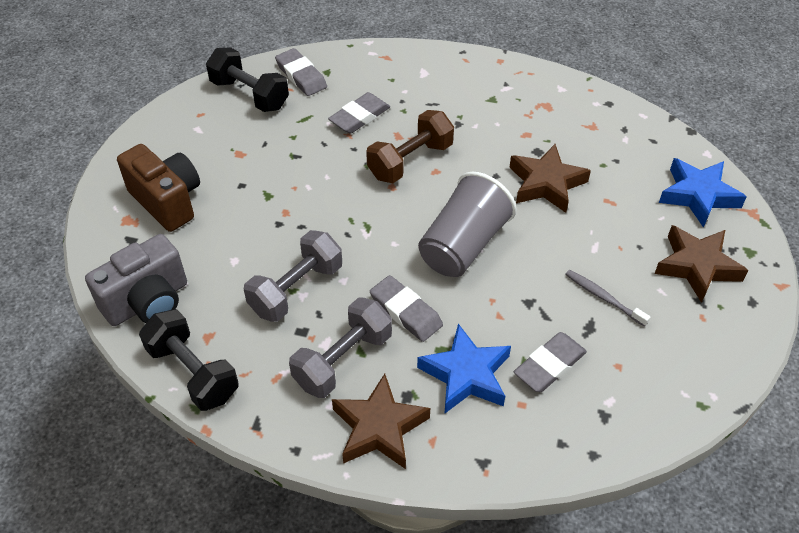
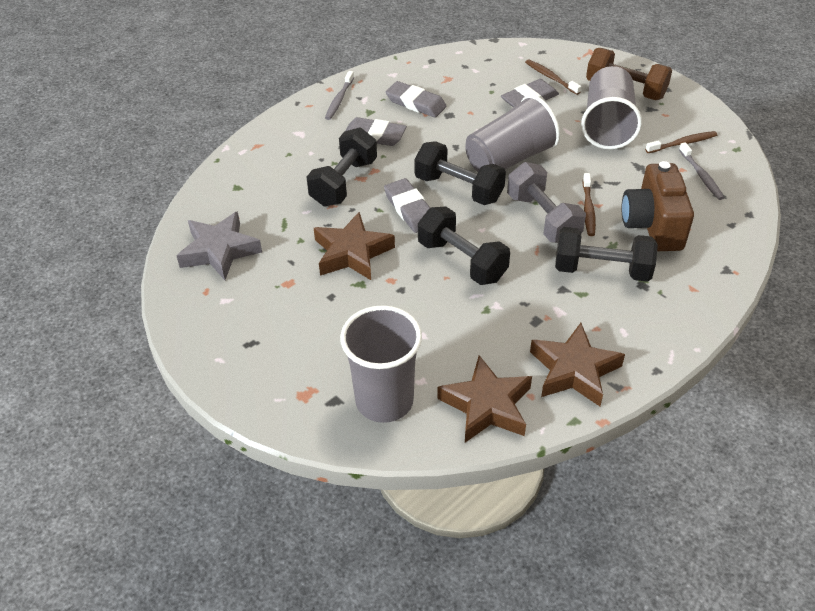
black dumbbell: [139,309,239,411] [206,47,289,112] = 2 -> [307,128,377,206] [414,141,506,205] [418,207,510,285] [555,227,658,282] = 4
blue star: [417,324,511,414] [659,158,747,228] = 2 -> none = 0
brown toothbrush: none = 0 -> [525,59,581,95] [583,173,596,236] [645,131,717,153] = 3
grey camera: [85,234,187,326] = 1 -> none = 0
grey cup: [418,172,517,277] = 1 -> [340,305,422,423] [465,95,560,172] [581,66,642,150] = 3
grey dumbbell: [244,230,342,322] [289,297,392,398] = 2 -> [507,162,586,243] = 1
grey star: none = 0 -> [176,211,262,280] = 1
grey toothbrush: [565,270,650,327] = 1 -> [325,71,354,120] [679,142,724,200] = 2

